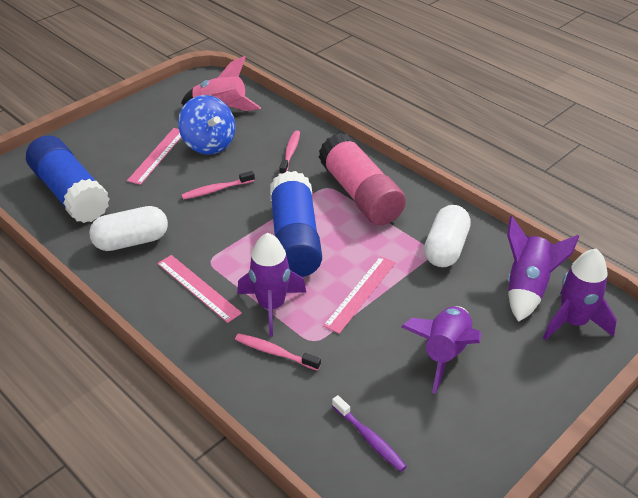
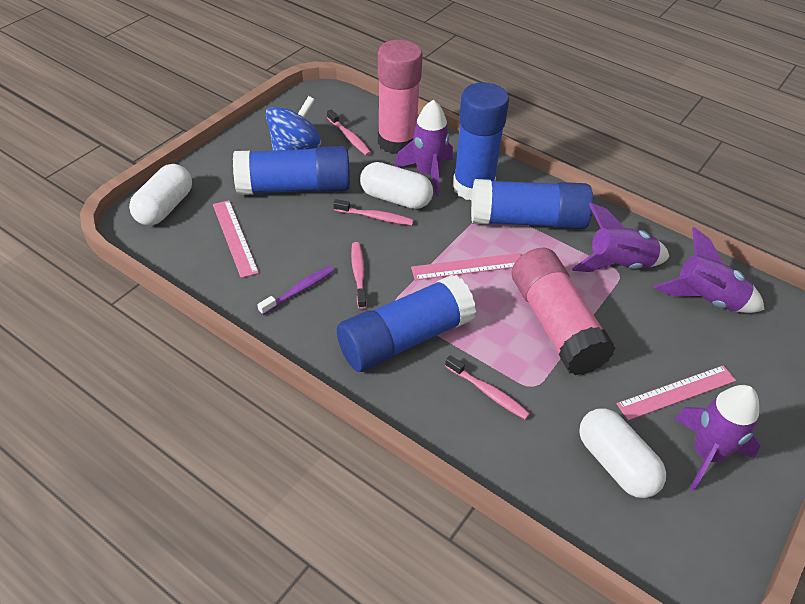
blue glue stick: [26,135,110,223] [270,171,322,277] = 2 -> [233,146,350,195] [337,275,476,372] [453,82,509,200] [471,179,593,229] = 4
pink glue stick: [319,133,406,225] = 1 -> [378,40,423,154] [512,248,616,375] = 2
pink rocket: [181,56,261,111] = 1 -> none = 0
pink toothbrush: [181,171,255,200] [235,333,321,371] [279,130,300,173] = 3 -> [327,109,371,156] [333,199,414,225] [351,242,367,309] [445,355,530,419] = 4
white capsule: [89,206,168,251] [424,205,471,267] = 2 -> [129,164,192,226] [360,162,433,209] [579,408,666,498] = 3

